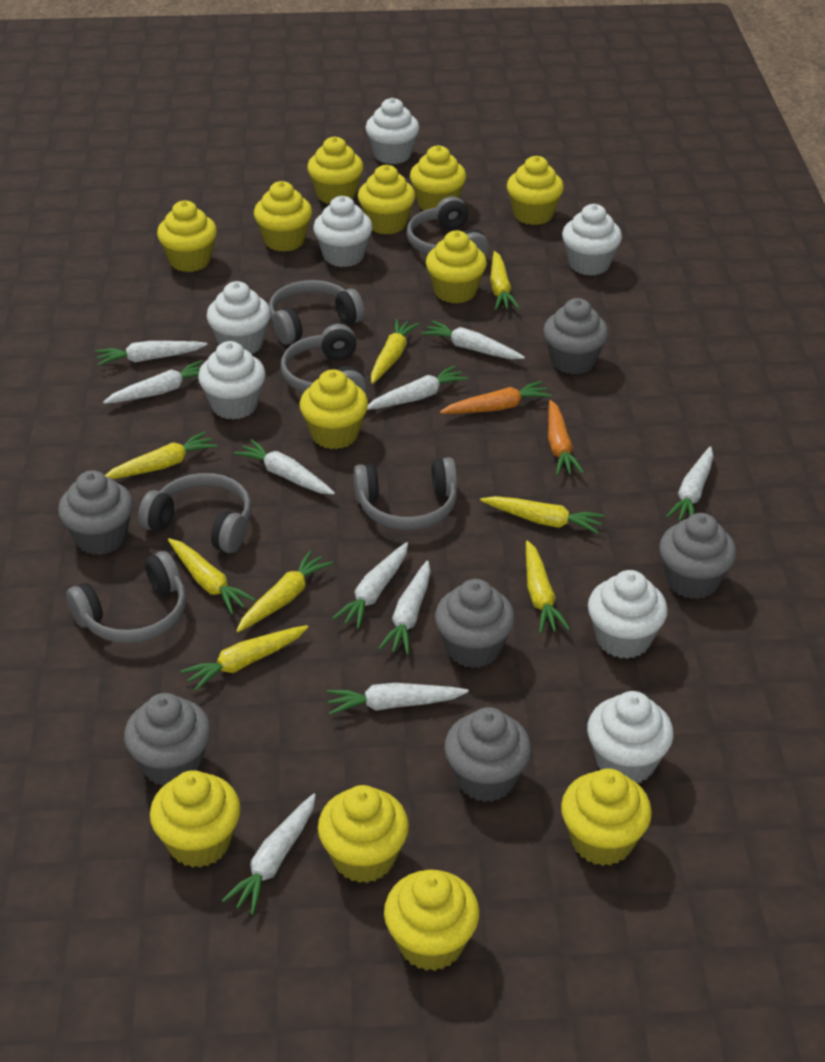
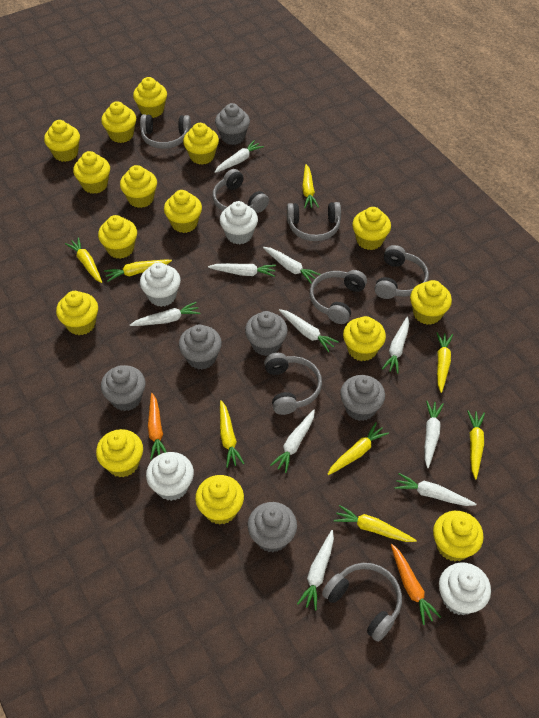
grey headphones: [66,551,187,643] [138,473,252,553] [269,280,365,345] [281,324,367,393] [353,457,458,530] [406,196,489,256] = 6 -> [140,114,191,149] [212,169,269,213] [264,353,322,415] [287,202,341,241] [310,270,367,324] [322,563,402,642] [375,245,429,299] = 7
white cupcake: [198,341,266,420] [207,281,271,354] [313,196,373,267] [365,98,420,164] [562,204,622,275] [587,691,674,783] [588,570,668,659] = 7 -> [140,262,181,307] [146,452,194,501] [220,201,258,244] [439,562,491,615] = 4
yellow cupcake: [150,770,241,868] [157,201,217,272] [254,181,312,252] [300,369,368,449] [307,136,363,204] [318,785,409,883] [358,165,415,234] [384,870,480,971] [410,145,466,210] [426,230,487,303] [507,156,564,225] [561,769,652,866] = 12 -> [44,120,80,162] [56,291,98,335] [73,151,110,194] [96,429,143,477] [98,215,137,259] [101,101,136,143] [120,165,157,208] [133,77,167,118] [164,190,202,233] [183,123,219,165] [195,475,244,525] [343,316,386,361] [352,207,391,250] [410,280,452,325] [433,511,484,562] = 15

